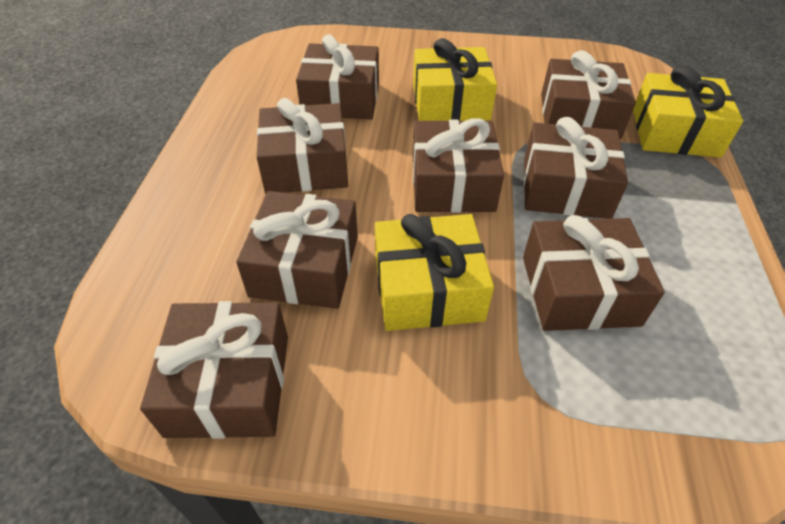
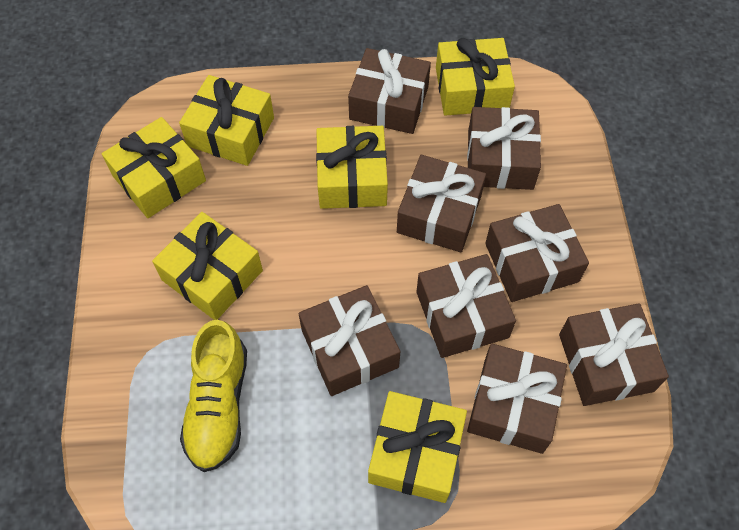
yellow gift: [375,214,494,331] [413,38,497,121] [633,65,743,158] = 3 -> [102,117,206,218] [152,212,263,320] [179,75,274,166] [316,126,388,209] [368,391,467,503] [436,38,515,116] = 6
yellow shoe: none = 0 -> [180,320,247,472] = 1

